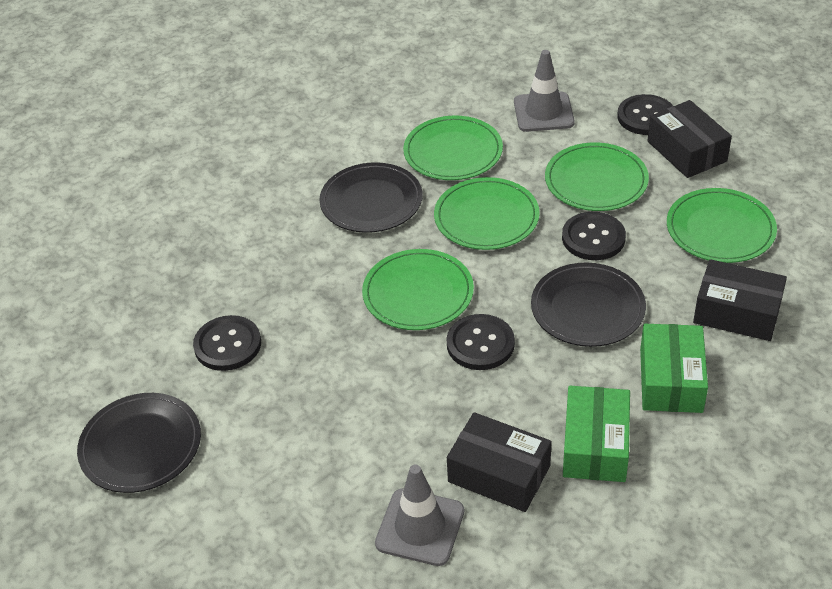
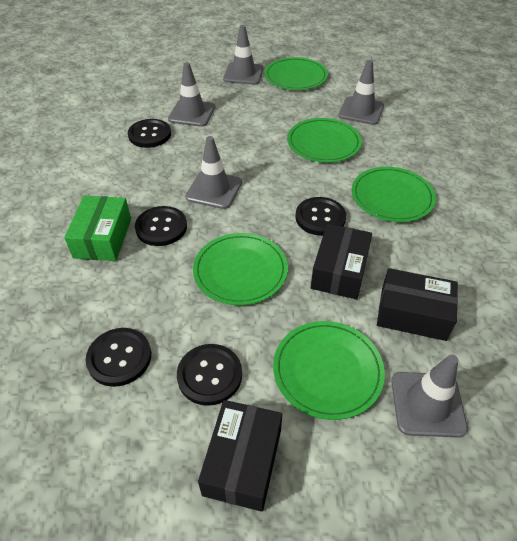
black button: [193,315,261,371] [446,314,515,370] [562,212,626,260] [617,94,673,135] = 4 -> [86,328,151,387] [128,119,171,148] [135,206,187,246] [177,344,242,406] [295,197,346,236] = 5
black plate: [77,393,201,493] [320,162,423,233] [531,263,646,347] = 3 -> none = 0
green box: [563,386,630,482] [640,324,708,413] = 2 -> [64,196,131,261] = 1
grey traffic cone: [375,464,464,566] [514,50,575,132] = 2 -> [168,62,215,127] [185,136,242,209] [223,25,264,85] [338,60,384,125] [391,355,468,438] = 5

